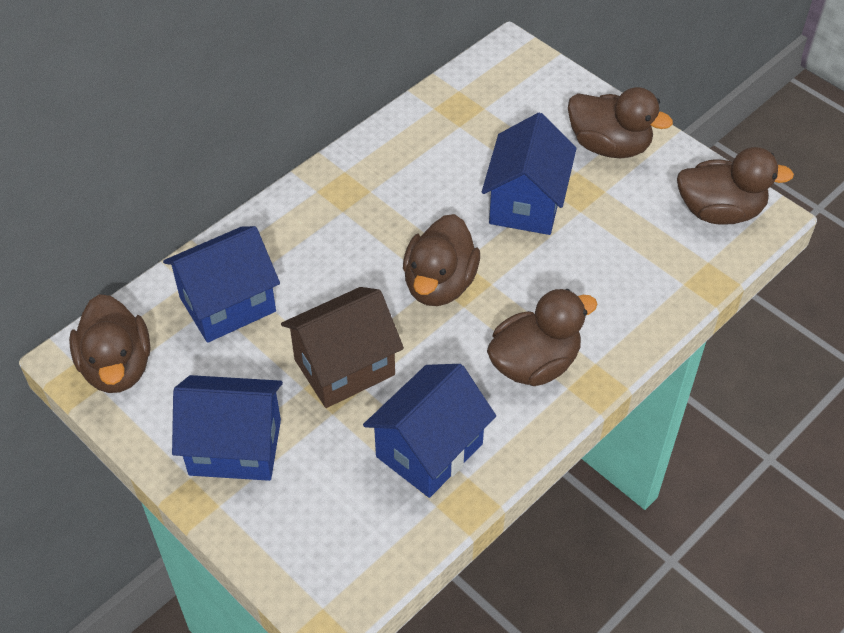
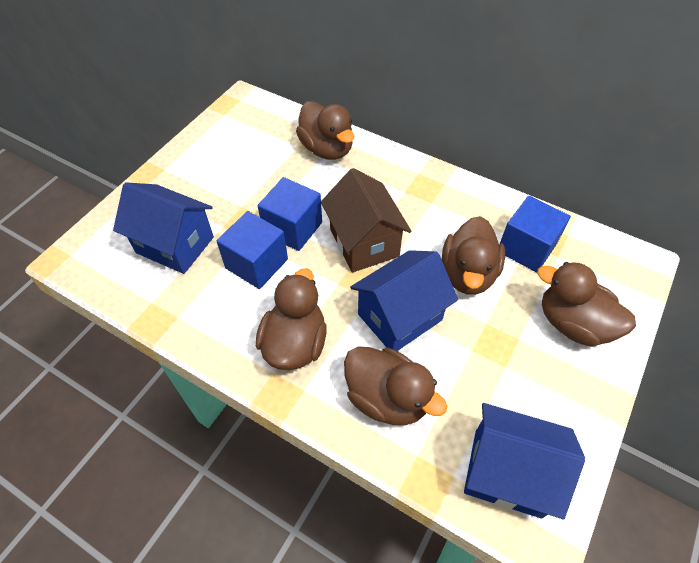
blue cube: none = 0 -> [217,211,288,289] [258,177,322,251] [500,196,571,272] = 3
blue house: [163,226,280,343] [172,375,283,481] [363,364,496,498] [482,113,577,235] = 4 -> [113,182,214,274] [350,250,458,351] [464,403,585,519] = 3

